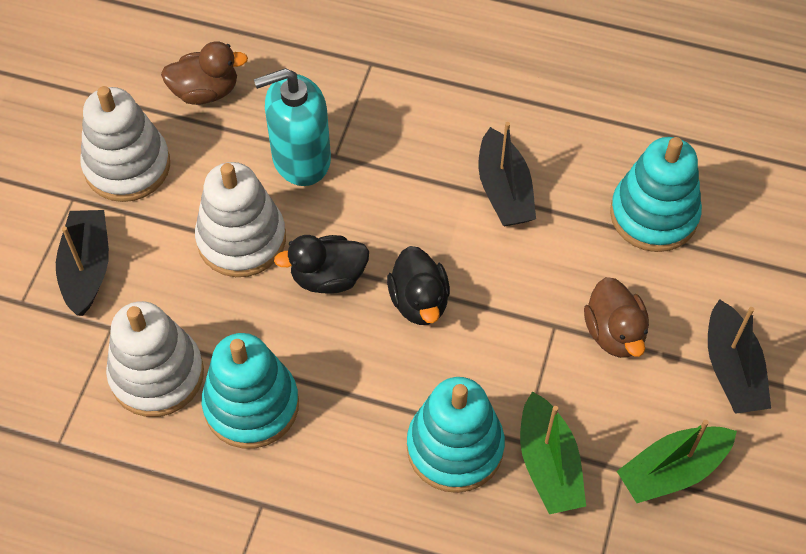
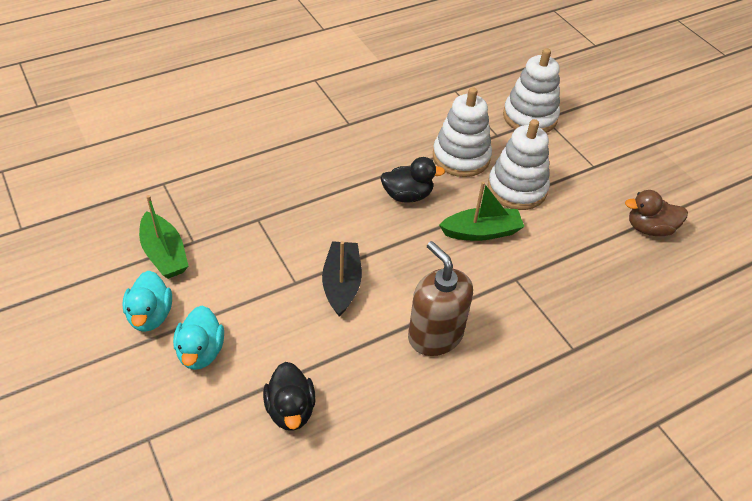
black boat: [56,210,109,316] [478,122,536,226] [708,299,771,414] = 3 -> [322,241,362,317] = 1
brown duck: [161,41,248,105] [584,277,649,358] = 2 -> [625,190,688,236] = 1
brown soap dispenser: none = 0 -> [408,241,473,356] = 1
turquoise duck: none = 0 -> [122,271,172,332] [173,306,224,370] = 2
turquoise soap dispenser: [254,68,331,186] = 1 -> none = 0
turquoise stacking toy: [202,333,299,449] [407,377,505,493] [610,137,702,252] = 3 -> none = 0

